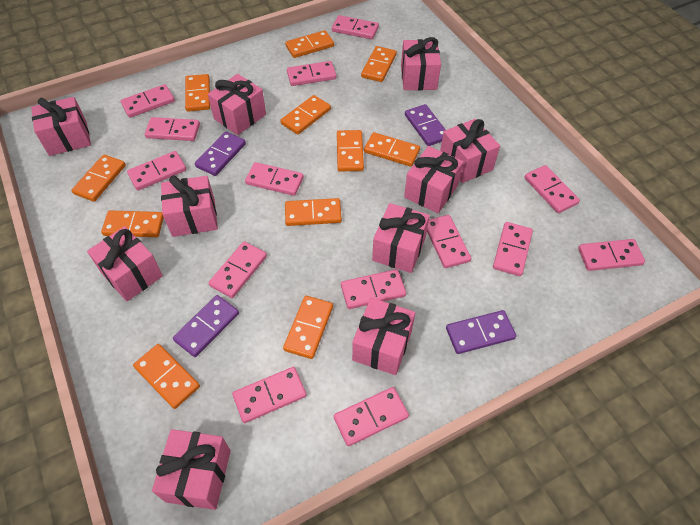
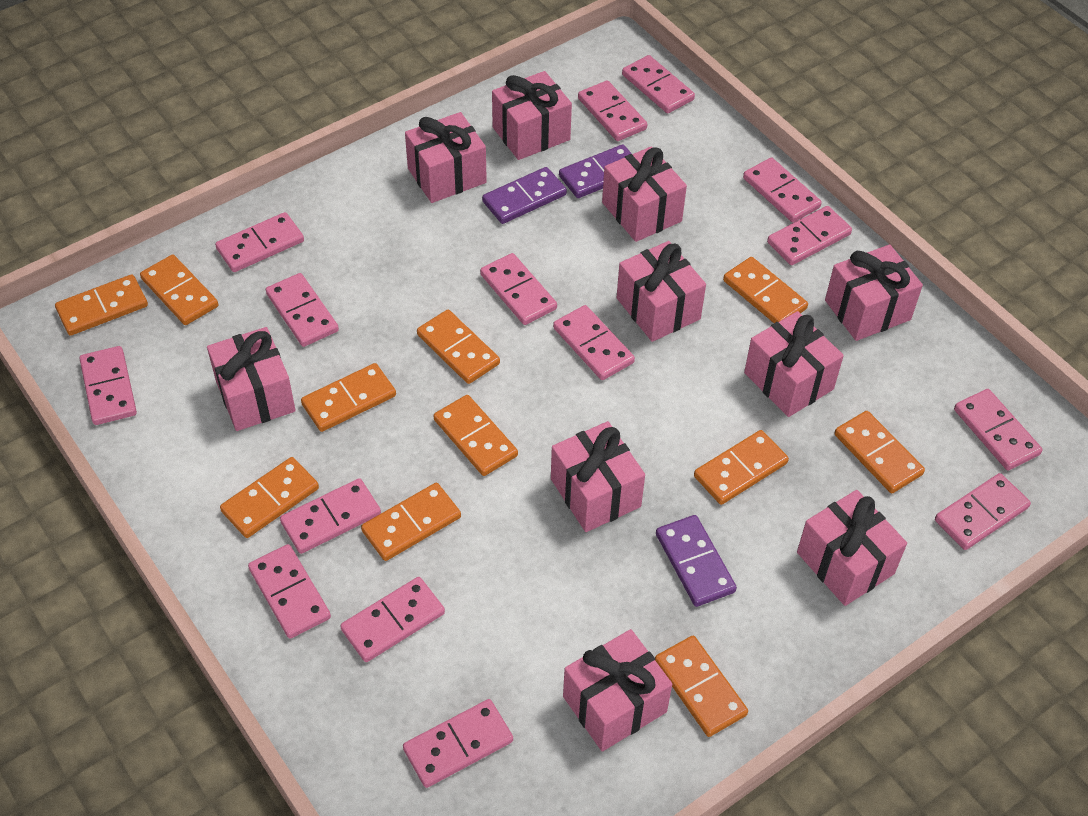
pink domino: [120,84,175,118] [127,151,186,190] [145,117,200,141] [209,241,267,298] [232,367,306,423] [245,162,304,196] [287,61,336,86] [332,15,379,39] [333,387,409,446] [341,269,406,309] [427,215,471,268] [493,222,533,276] [524,165,580,213] [578,239,645,271] = 14 -> [80,346,137,425] [215,212,304,272] [248,544,331,639] [266,273,339,347] [280,478,381,554] [340,577,445,662] [403,699,513,788] [480,253,557,325] [553,305,635,380] [578,80,647,141] [622,55,695,113] [743,157,822,222] [767,206,852,265] [935,473,1031,550] [954,389,1043,470] = 15
purple domino: [173,295,239,357] [195,132,246,176] [405,104,446,146] [446,310,516,354] = 4 -> [482,167,567,224] [559,144,632,198] [656,515,737,607] = 3

